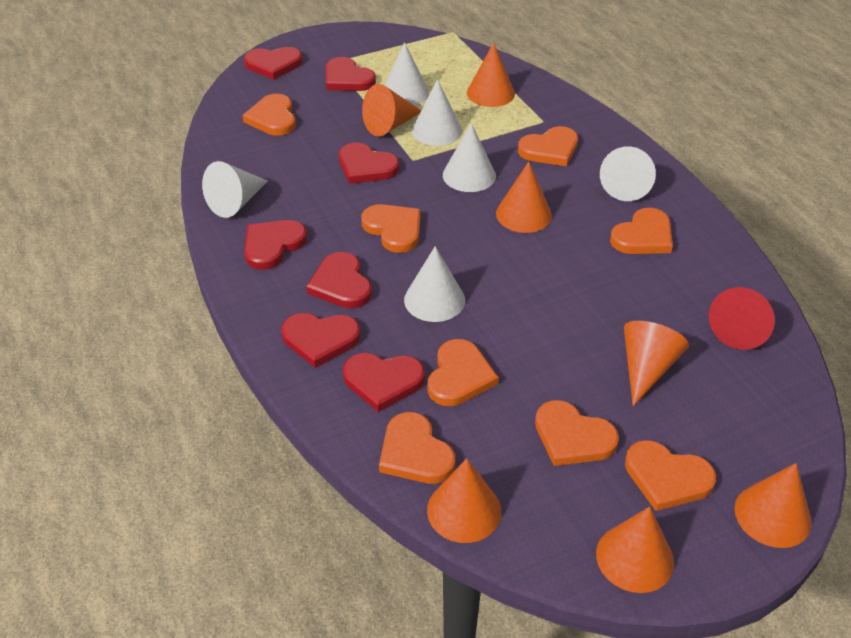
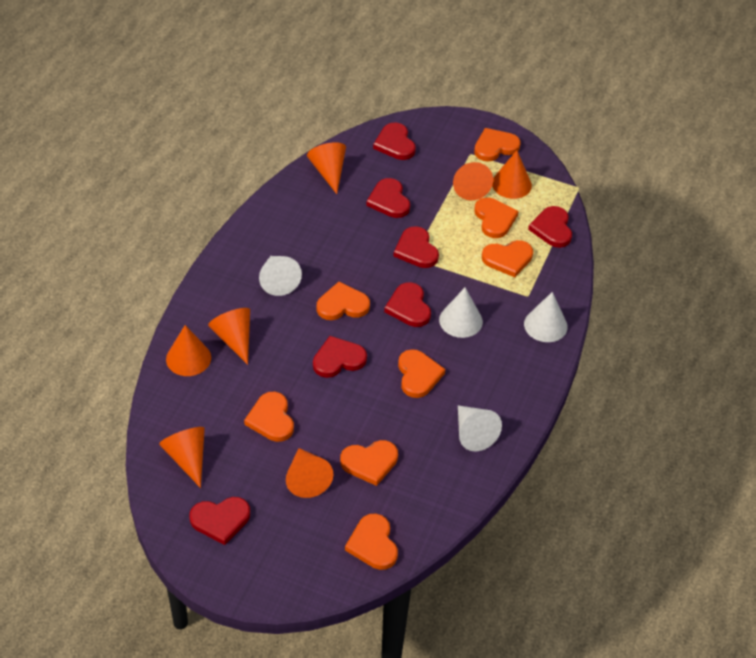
red cone: [709,287,775,350] = 1 -> none = 0
white cone: [202,161,268,218] [385,42,429,105] [404,246,465,322] [412,79,462,146] [443,123,496,192] [600,146,656,201] = 6 -> [259,256,302,296] [439,287,483,338] [458,405,502,452] [524,292,568,342] = 4

